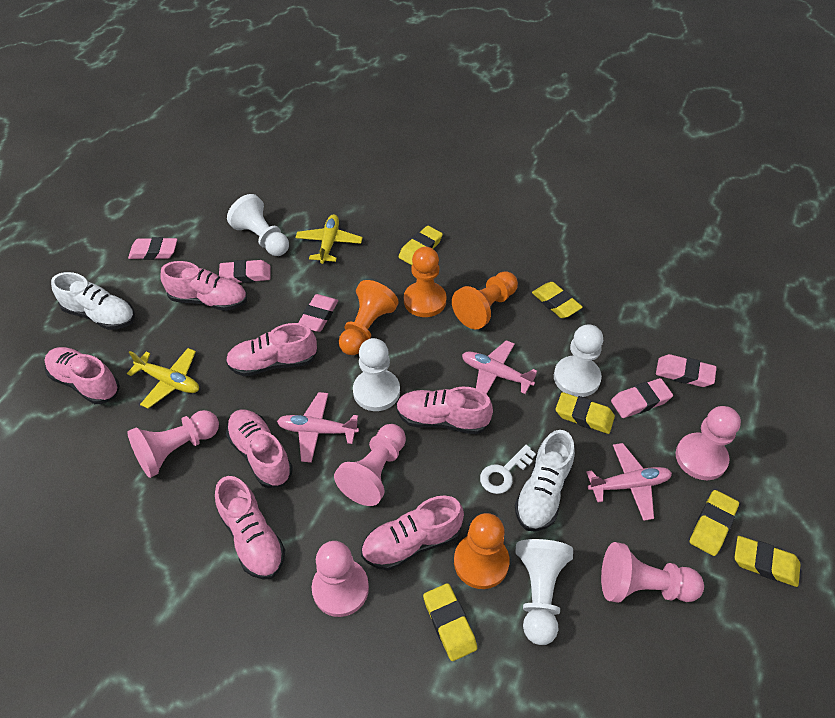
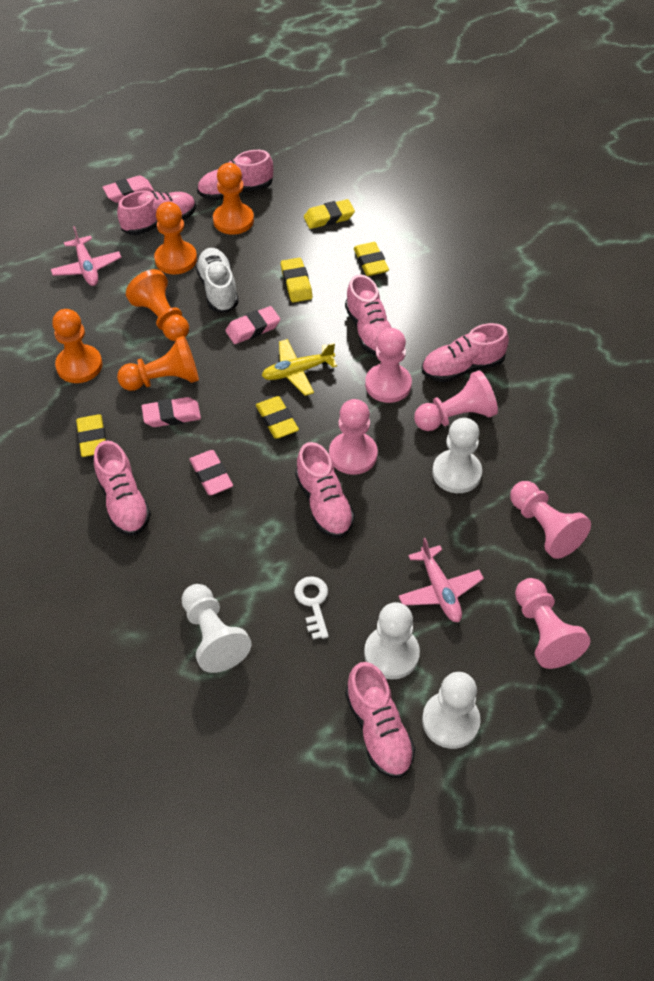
orange pawn: [339,280,399,355] [404,247,446,317] [452,271,518,329] [454,513,510,589] = 4 -> [52,309,102,383] [117,336,199,391] [126,269,189,341] [154,202,197,274] [213,163,254,235] = 5
pink eraser: [128,237,177,260] [219,260,271,283] [298,294,338,332] [611,378,673,418] [656,354,717,387] = 5 -> [103,175,154,203] [142,397,201,427] [189,450,233,495] [225,306,281,344] = 4
pink plane: [277,392,359,463] [462,340,537,394] [586,443,672,521] = 3 -> [51,226,122,286] [398,538,484,622] = 2
white shoe: [51,272,135,330] [515,430,575,532] = 2 -> [195,248,239,313] = 1
yellow eraser: [399,226,443,265] [423,583,477,661] [532,282,583,318] [556,392,615,434] [690,490,739,556] [734,536,801,587] = 6 -> [76,414,106,457] [256,396,299,439] [281,258,313,302] [304,199,355,229] [354,242,389,276] = 5
yellow plane: [127,348,199,409] [295,214,363,264] = 2 -> [262,339,337,396] = 1

